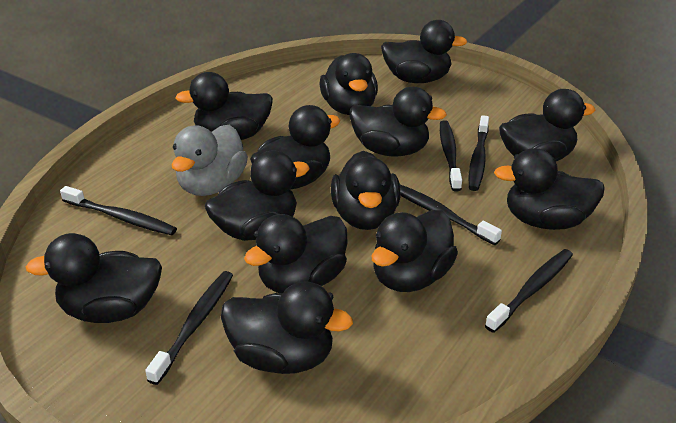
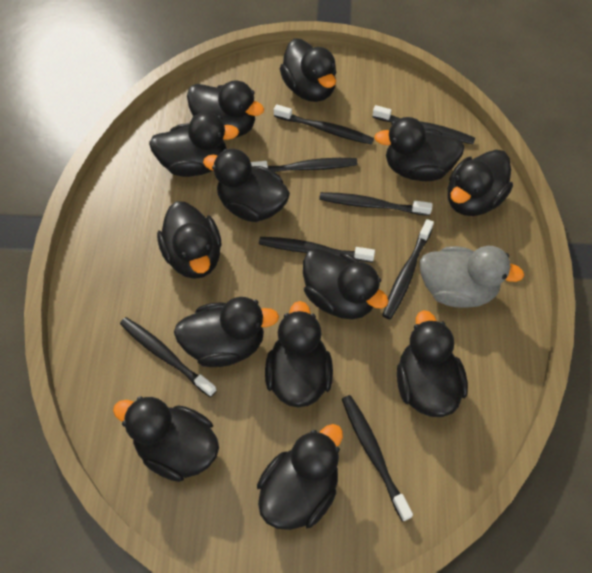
black toothbrush: [60,186,177,235] [145,271,233,385] [400,184,502,245] [440,120,462,191] [469,115,489,191] [485,249,573,333] = 6 -> [120,317,217,397] [251,158,357,172] [259,237,375,262] [274,104,374,145] [319,192,433,216] [342,395,413,522] [373,105,475,144] [382,219,434,319] = 8

